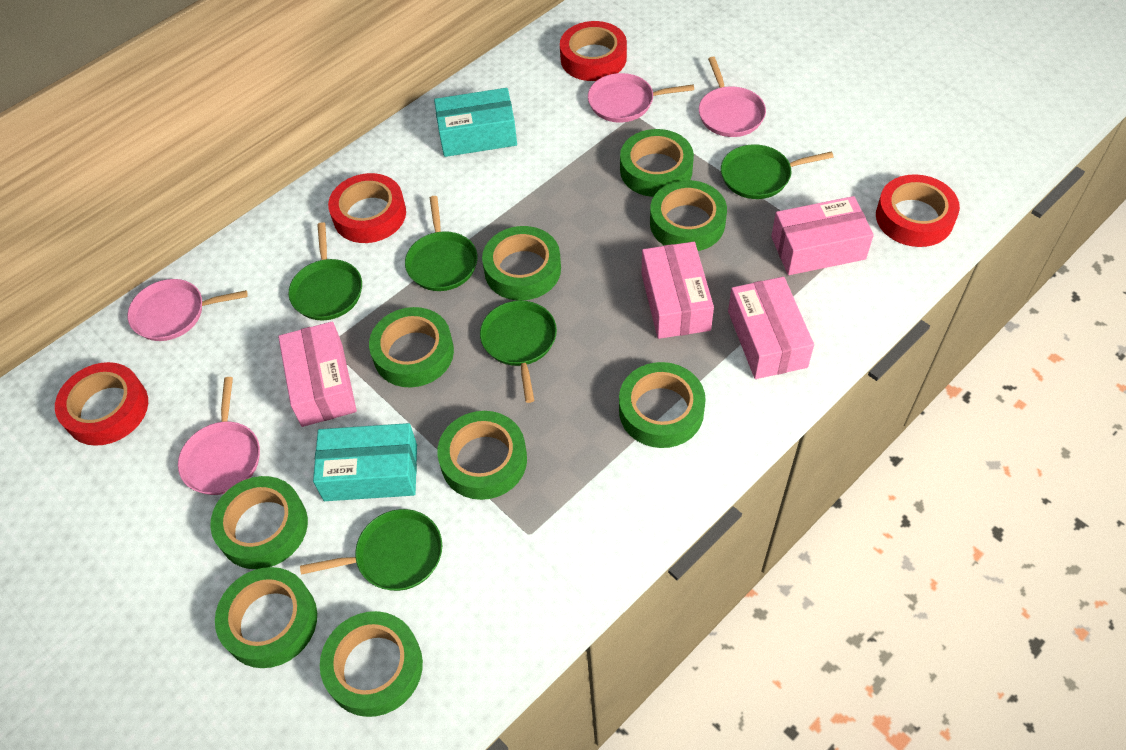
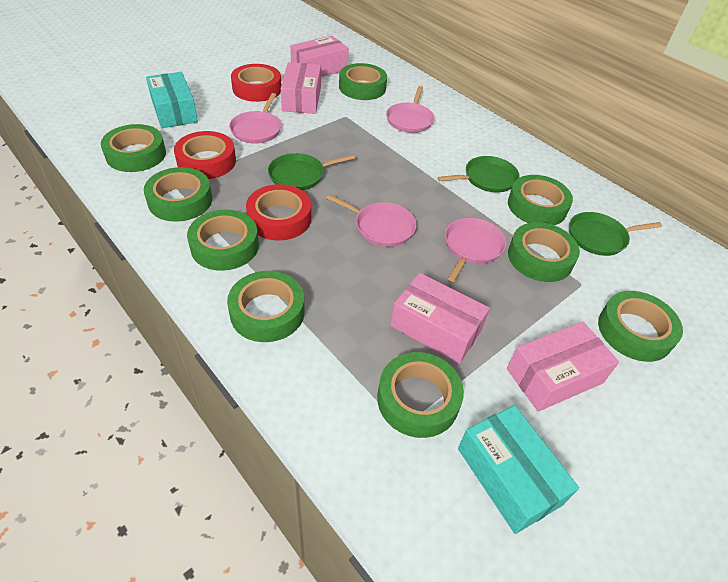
green pan: [289,222,362,320] [300,509,442,591] [405,196,478,291] [480,301,557,403] [721,144,834,199] = 5 -> [268,153,355,190] [437,156,520,193] [569,212,662,256] = 3
red tape: [55,362,148,446] [328,173,406,243] [560,21,627,81] [876,174,960,247] = 4 -> [174,131,236,179] [231,64,281,102] [246,184,311,240] = 3

